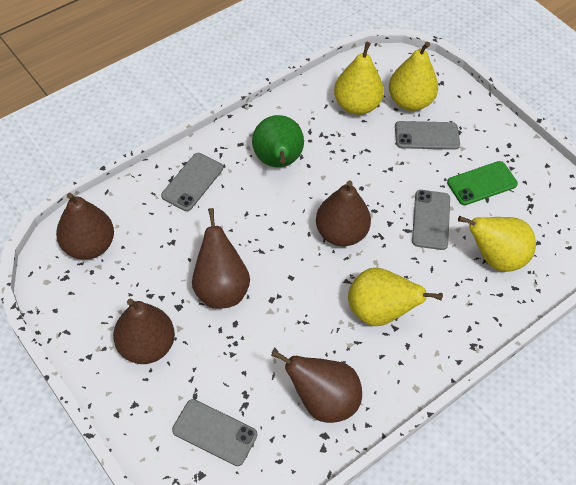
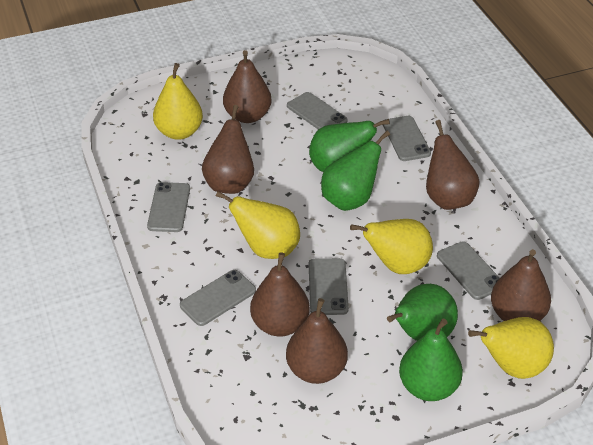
brown pear: [56,193,114,260] [113,298,175,364] [192,208,250,309] [271,350,362,423] [316,180,371,246] = 5 -> [202,105,254,194] [223,50,272,123] [250,252,310,336] [286,298,348,384] [426,120,480,210] [491,249,551,321] = 6
green pear: [252,115,304,167] = 1 -> [309,119,390,172] [321,131,390,211] [387,284,458,341] [399,318,463,401] = 4
green phone: [447,161,518,205] = 1 -> none = 0
grey phone: [161,153,223,211] [172,399,257,466] [395,121,460,150] [412,190,450,250] = 4 -> [147,182,190,232] [180,270,256,326] [287,92,348,129] [309,258,349,315] [383,116,431,161] [437,241,500,300] = 6

